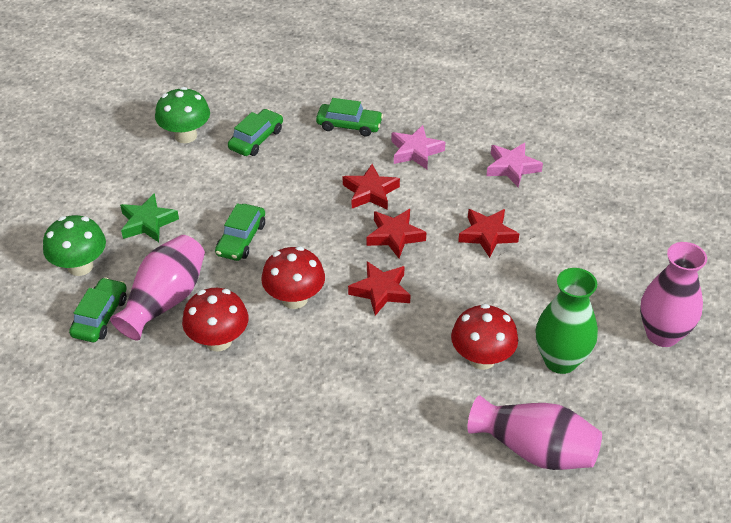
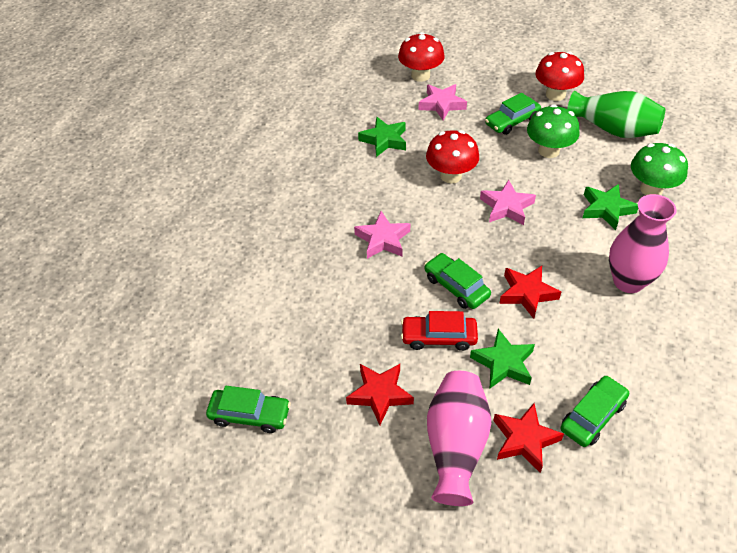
green star: [120,193,179,242] = 1 -> [358,117,406,157] [470,329,535,388] [583,184,638,230] = 3
pink star: [391,125,445,169] [486,143,543,188] = 2 -> [354,211,410,259] [418,84,467,120] [480,180,536,225] = 3
pink vase: [110,235,205,341] [468,395,602,470] [640,242,707,347] = 3 -> [427,371,491,506] [609,194,677,293] = 2
red car: none = 0 -> [401,311,478,351] = 1
red star: [343,164,400,210] [348,261,411,316] [367,209,427,258] [458,209,519,258] = 4 -> [346,364,414,425] [493,403,564,473] [499,266,561,319] = 3

